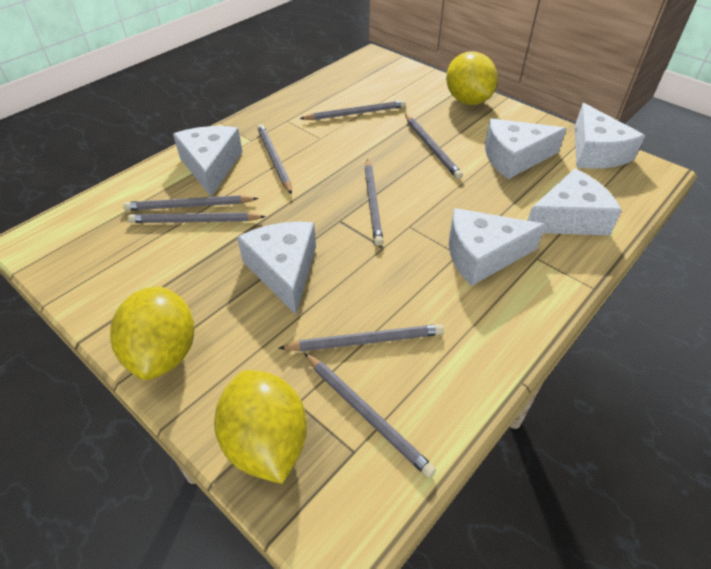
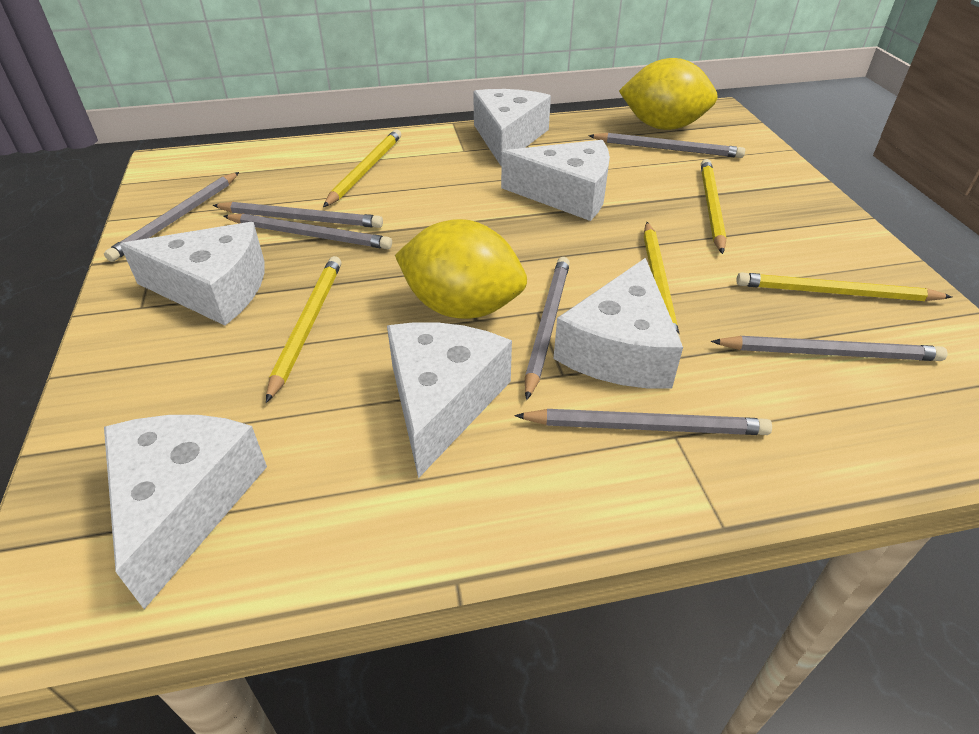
grey pencil: [123,195,259,211] [128,212,266,223] [257,124,292,194] [278,324,444,352] [300,100,406,120] [304,353,436,478] [365,159,383,246] [405,114,463,179] = 8 -> [104,172,239,262] [212,202,383,228] [223,213,392,249] [514,409,772,435] [525,257,570,400] [588,133,745,158] [711,336,948,361] = 7
yellow lemon: [110,286,194,380] [214,370,307,484] [446,52,498,105] = 3 -> [395,219,527,319] [619,58,718,130] = 2
yellow pencil: none = 0 -> [266,256,342,403] [323,129,401,207] [644,222,681,341] [701,159,726,254] [736,272,952,301] = 5

